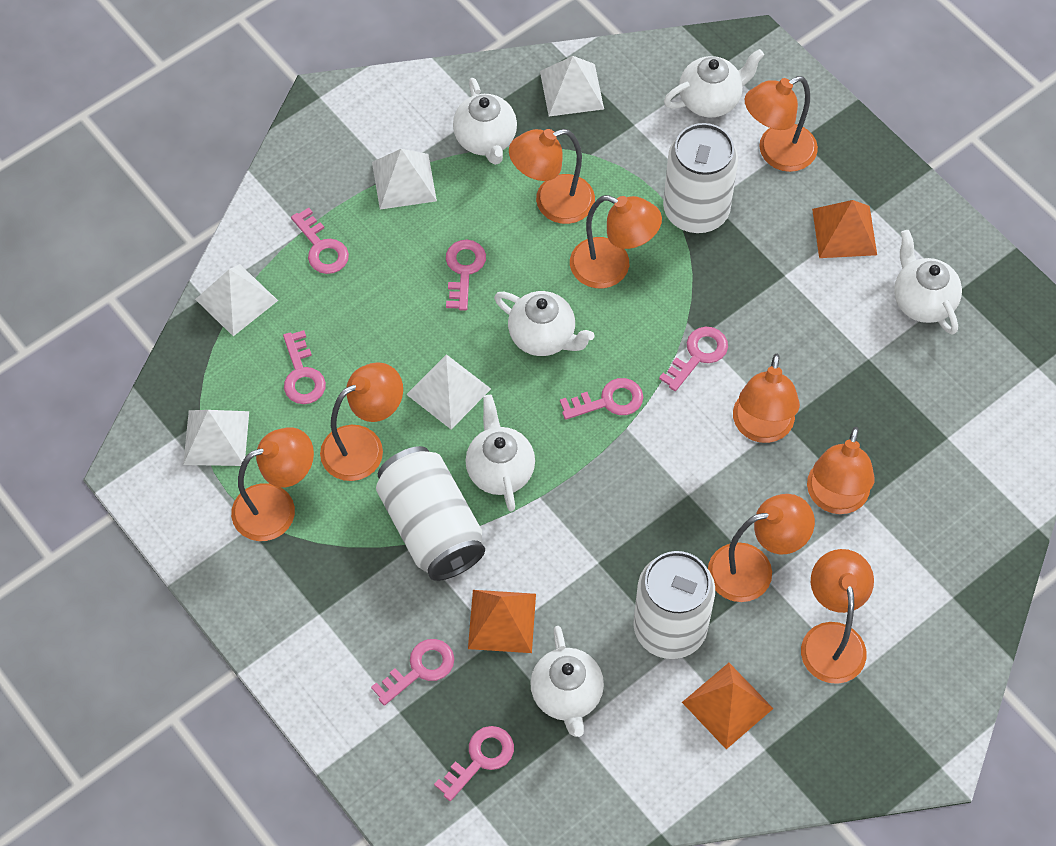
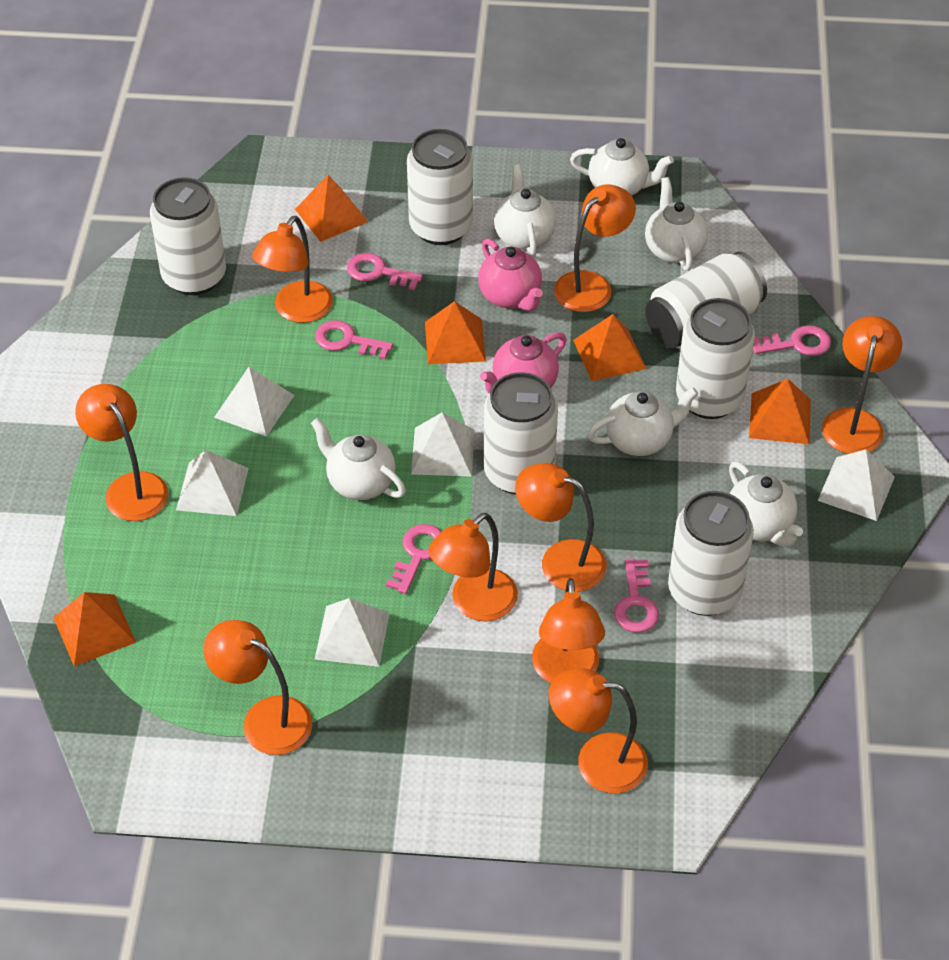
orange pyramid: [468,590,536,653] [682,663,774,749] [812,200,877,258] = 3 -> [53,592,136,666] [295,175,368,242] [425,301,486,364] [573,314,647,381] [749,379,811,444] = 5
pink key: [283,330,326,404] [291,208,349,274] [371,639,454,706] [434,726,514,801] [446,240,486,311] [560,378,643,420] [659,327,728,391] = 7 -> [315,320,393,360] [347,253,423,290] [386,524,442,594] [614,559,659,633] [753,325,831,356] = 5
pink teapot: none = 0 -> [478,239,543,311] [480,332,567,393] = 2
white can: [376,446,485,581] [633,551,715,659] [663,123,738,233] = 3 -> [150,177,226,295] [407,129,473,245] [484,372,558,495] [645,252,767,350] [668,491,754,616] [676,298,755,419] = 6

